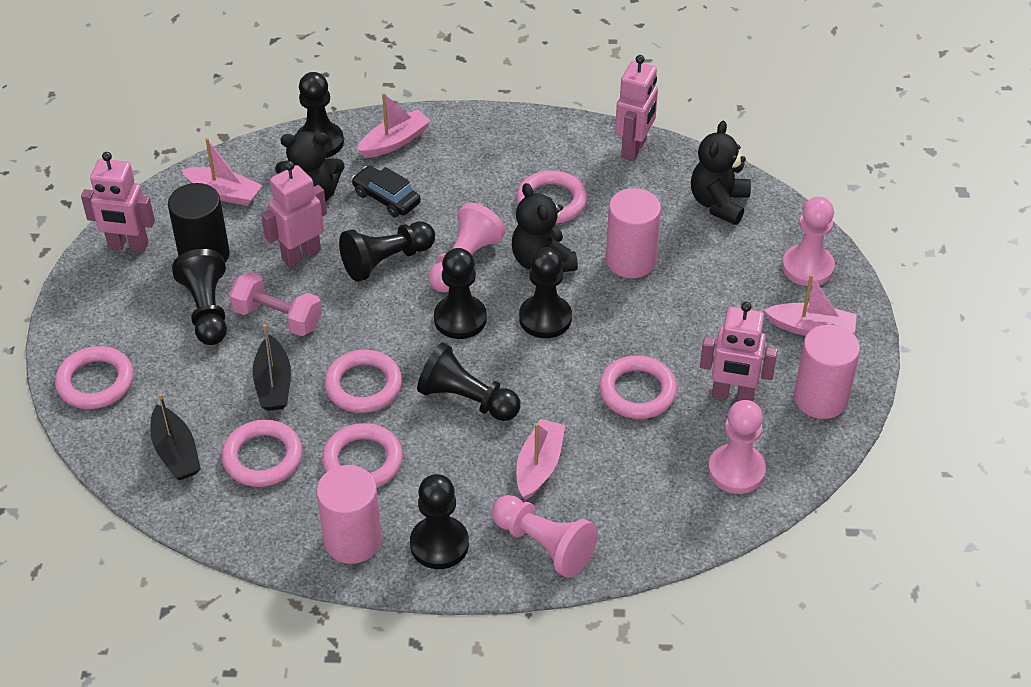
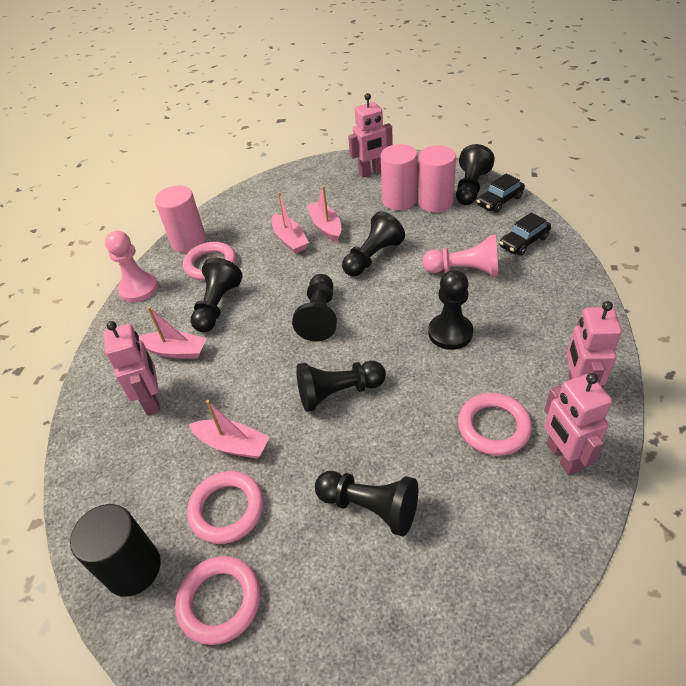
black boat: [150,393,201,480] [253,324,291,411] = 2 -> none = 0
black car: [351,166,421,217] = 1 -> [477,173,525,213] [499,212,551,256] = 2
black teddy bear: [275,131,345,202] [512,183,578,272] [691,121,751,225] = 3 -> none = 0
pink dumbbell: [229,272,322,336] = 1 -> none = 0
pink pawn: [428,202,506,292] [492,495,598,578] [708,400,766,494] [782,196,835,286] = 4 -> [105,231,158,303] [422,235,498,277] = 2
pink ring: [55,346,133,409] [222,420,302,487] [322,423,403,488] [324,350,402,413] [517,170,587,224] [599,355,677,419] = 6 -> [175,556,260,645] [183,242,236,281] [187,471,264,544] [458,393,532,456] = 4

